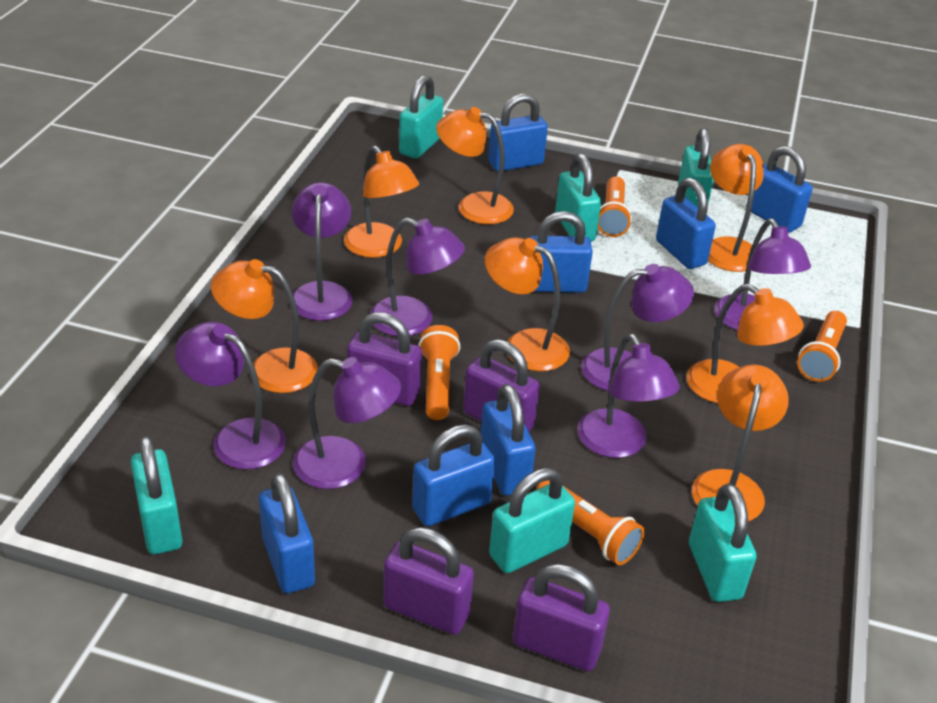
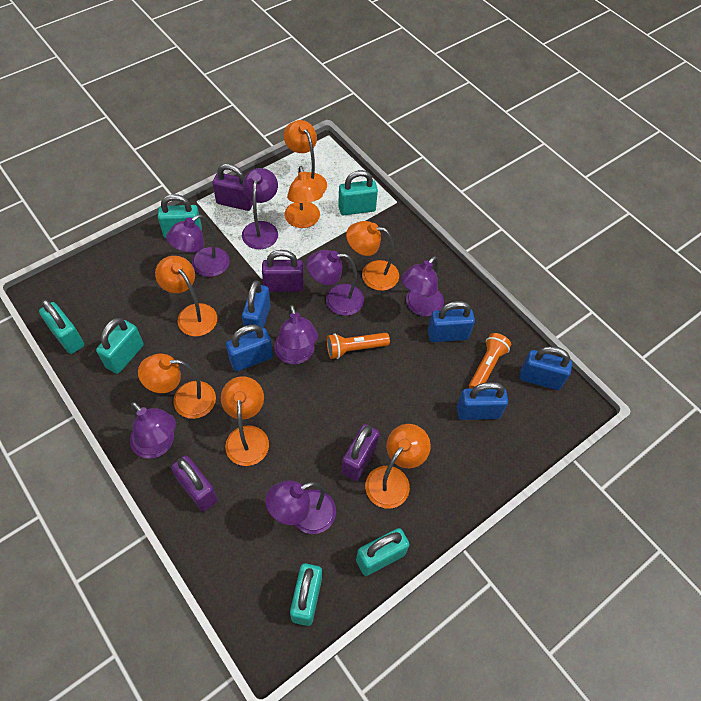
blue padlock: [259,473,315,593] [412,424,495,526] [481,384,536,496] [488,94,548,171] [529,211,593,293] [656,178,716,269] [746,146,813,233] = 7 -> [226,324,273,371] [242,280,271,334] [428,301,475,342] [457,382,508,420] [520,346,572,390] = 5
orange flashlight: [418,325,460,420] [536,480,644,565] [598,177,632,237] [797,311,847,382] = 4 -> [327,333,390,359] [469,333,511,389] = 2

